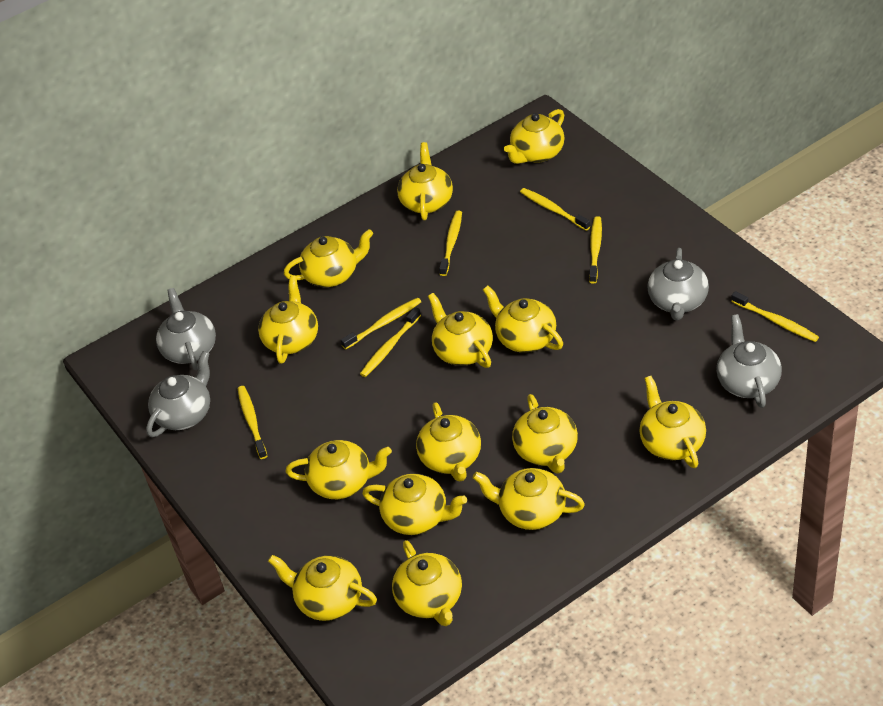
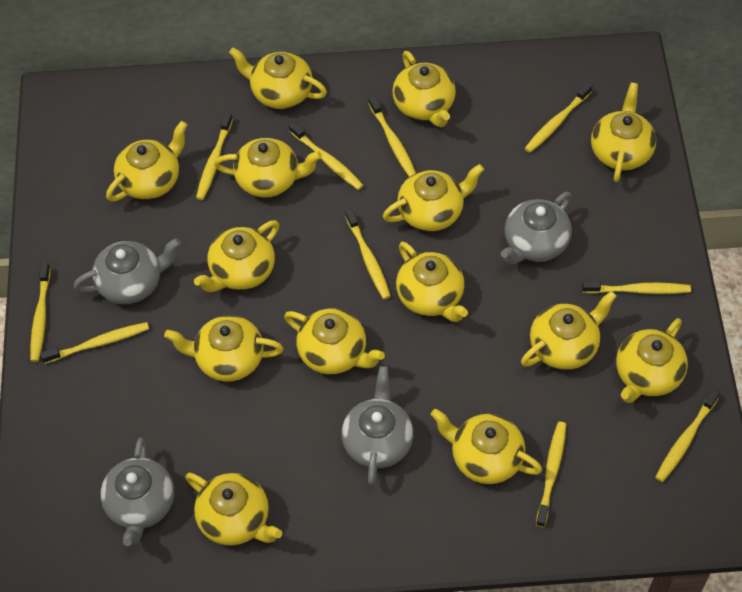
yellow toothbrush: [238,386,267,459] [341,297,421,350] [360,307,421,377] [439,211,462,276] [520,188,590,231] [589,216,602,284] [731,291,819,342] = 7 -> [30,263,51,362] [40,322,149,364] [196,113,233,200] [289,122,364,190] [345,209,391,299] [369,96,416,177] [524,83,593,153] [536,422,566,527] [582,281,691,294] [655,389,720,482] = 10

